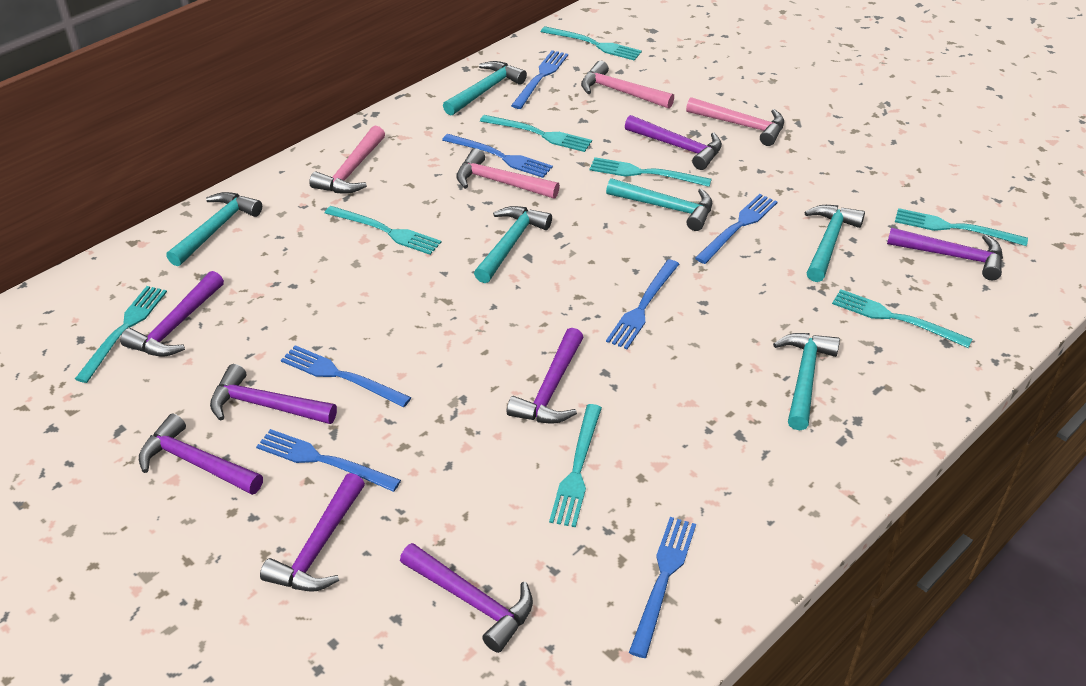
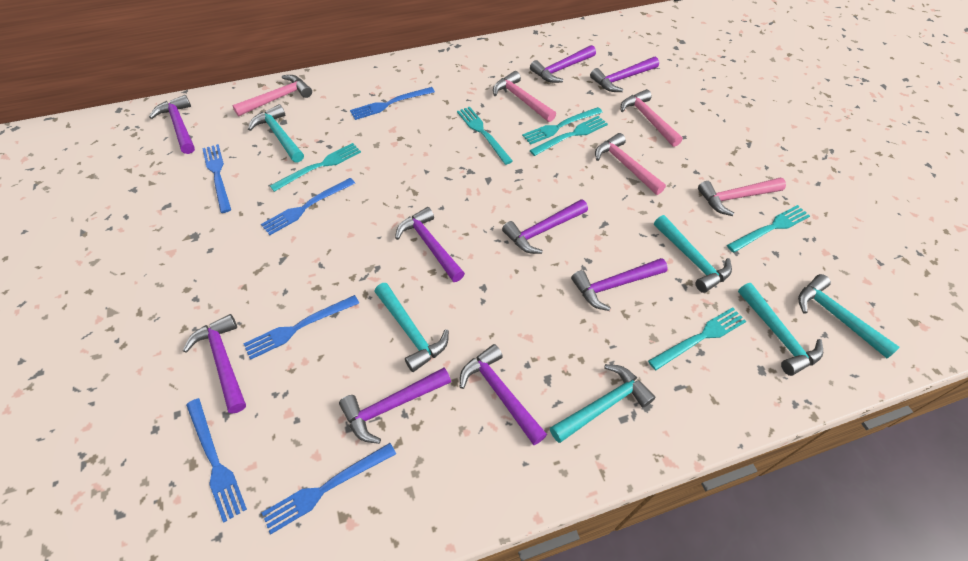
blue fork: [256,429,401,492] [281,345,411,407] [442,134,553,178] [511,50,568,109] [606,259,679,349] [629,517,696,658] [695,194,777,264] = 7 -> [186,398,247,522] [202,144,231,213] [243,295,359,360] [261,178,355,235] [262,443,396,534] [350,87,435,120] = 6
pink hammer: [309,126,385,194] [456,148,560,199] [581,61,674,109] [686,97,784,146] = 4 -> [232,75,312,117] [493,71,556,122] [595,133,666,195] [621,89,683,147] [698,178,786,216] = 5
purple hammer: [120,271,224,357] [139,414,263,495] [210,364,337,424] [260,473,365,592] [400,543,533,653] [507,328,584,424] [625,115,722,170] [887,227,1003,280] = 8 -> [149,95,195,154] [183,314,246,414] [339,368,451,444] [395,207,465,282] [460,344,547,445] [502,199,588,254] [530,45,596,83] [571,258,668,311] [590,57,659,92] = 9
turquoise fork: [75,286,167,383] [325,206,442,255] [480,115,592,152] [541,26,642,61] [549,404,602,527] [590,157,712,187] [832,289,973,348] [895,208,1028,246] = 8 -> [270,143,361,192] [457,107,513,165] [522,107,603,145] [530,116,608,156] [648,307,746,370] [727,205,810,253] = 6

